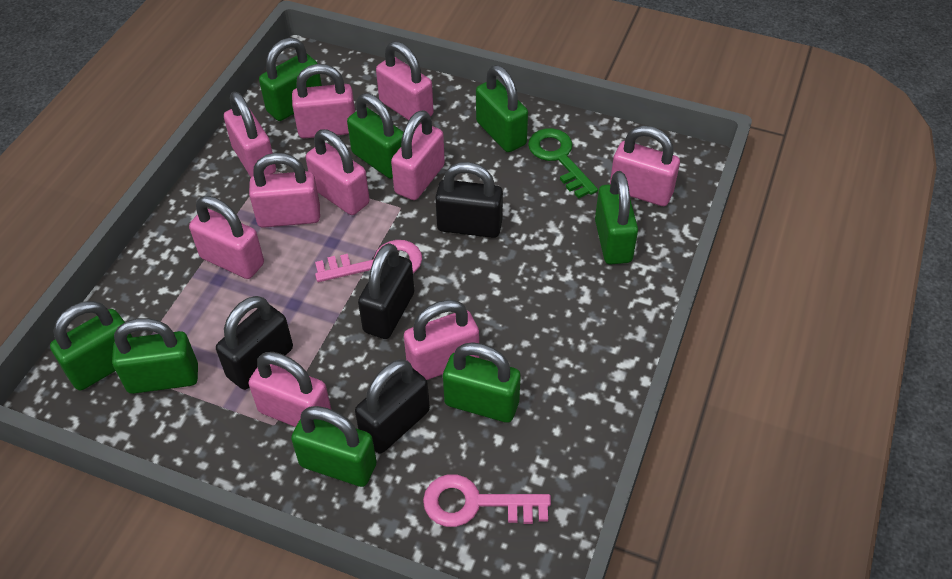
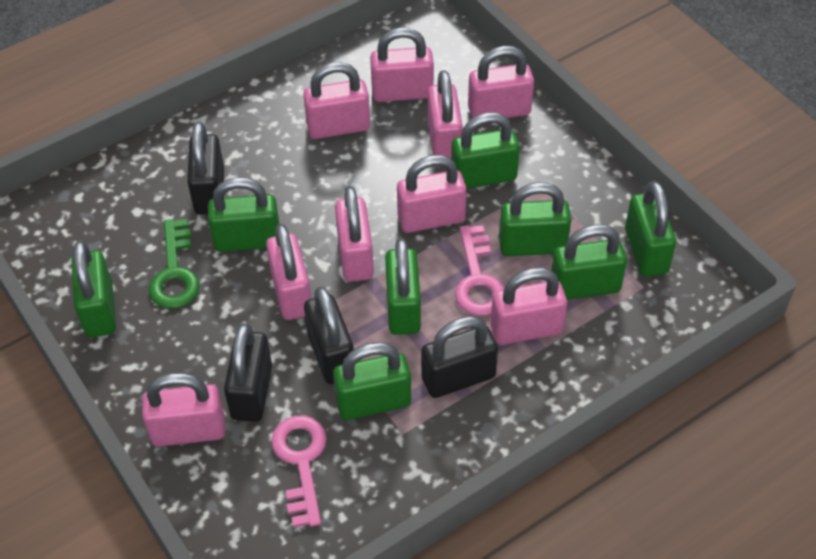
pink padlock: [189,196,264,279] [224,92,276,177] [249,153,320,228] [249,352,332,427] [292,64,355,139] [306,129,370,215] [376,41,434,124] [391,110,445,200] [404,300,479,380] [610,126,680,206] = 10 -> [142,373,225,447] [266,224,311,320] [303,62,370,139] [335,186,374,282] [370,27,434,102] [397,155,467,233] [428,70,463,159] [468,46,534,118] [491,267,567,345] = 9

